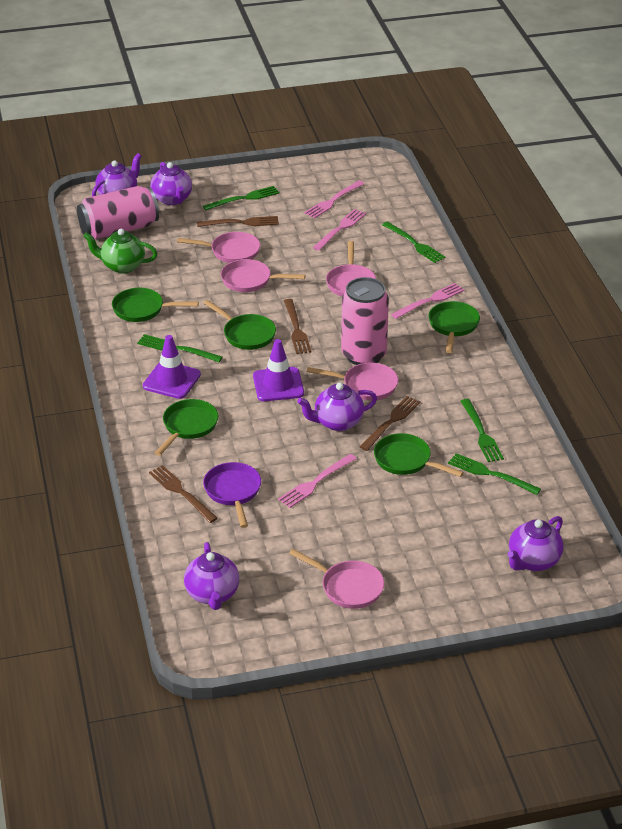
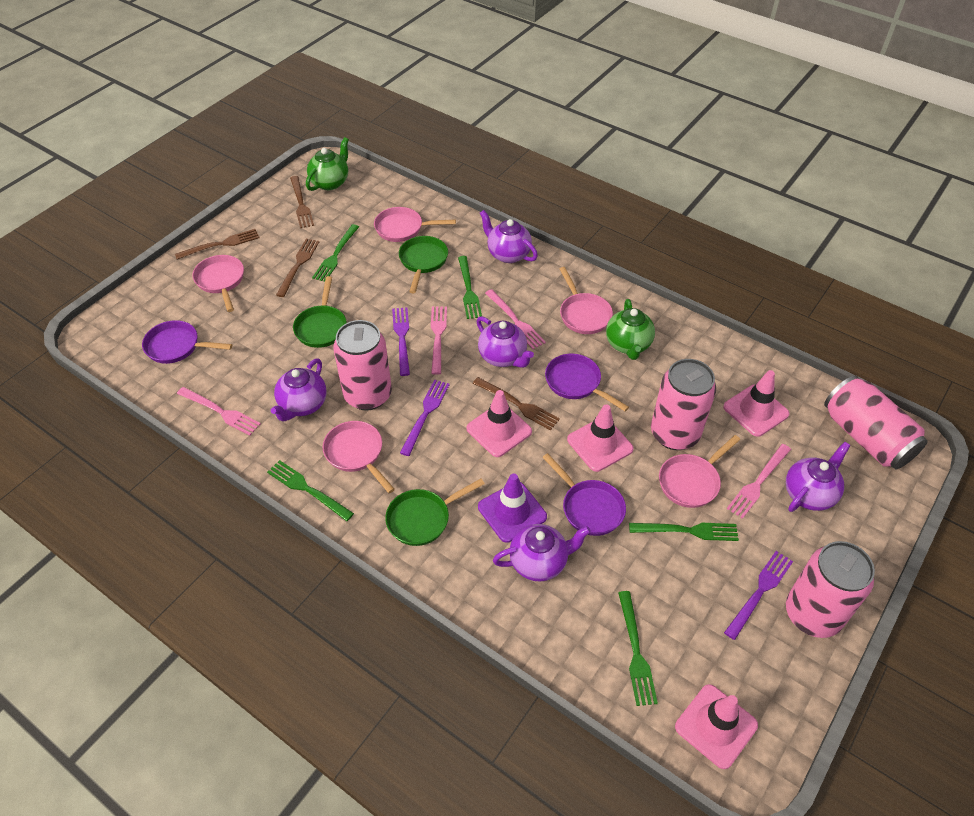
green pan: [112,288,199,322] [155,399,218,456] [204,300,276,350] [374,433,464,477] [428,301,480,353] = 5 -> [293,276,347,348] [385,479,485,546] [399,236,448,293] = 3
green teapot: [83,229,157,273] = 1 -> [306,137,349,191] [606,299,655,360] = 2
pink can: [77,186,159,239] [341,277,389,365] = 2 -> [333,320,392,411] [651,359,716,450] [786,541,875,638] [824,376,928,469] = 4
pink traffic cone: none = 0 -> [466,390,532,457] [567,405,634,472] [675,684,758,769] [723,370,790,437] = 4
purple fork: none = 0 -> [392,307,410,376] [400,379,450,456] [724,551,793,640] = 3
purple pan: [203,462,261,528] = 1 -> [142,320,232,364] [542,453,626,536] [545,354,629,411] = 3
purple traffic cone: [143,335,201,399] [253,339,304,401] = 2 -> [478,473,547,543] = 1

